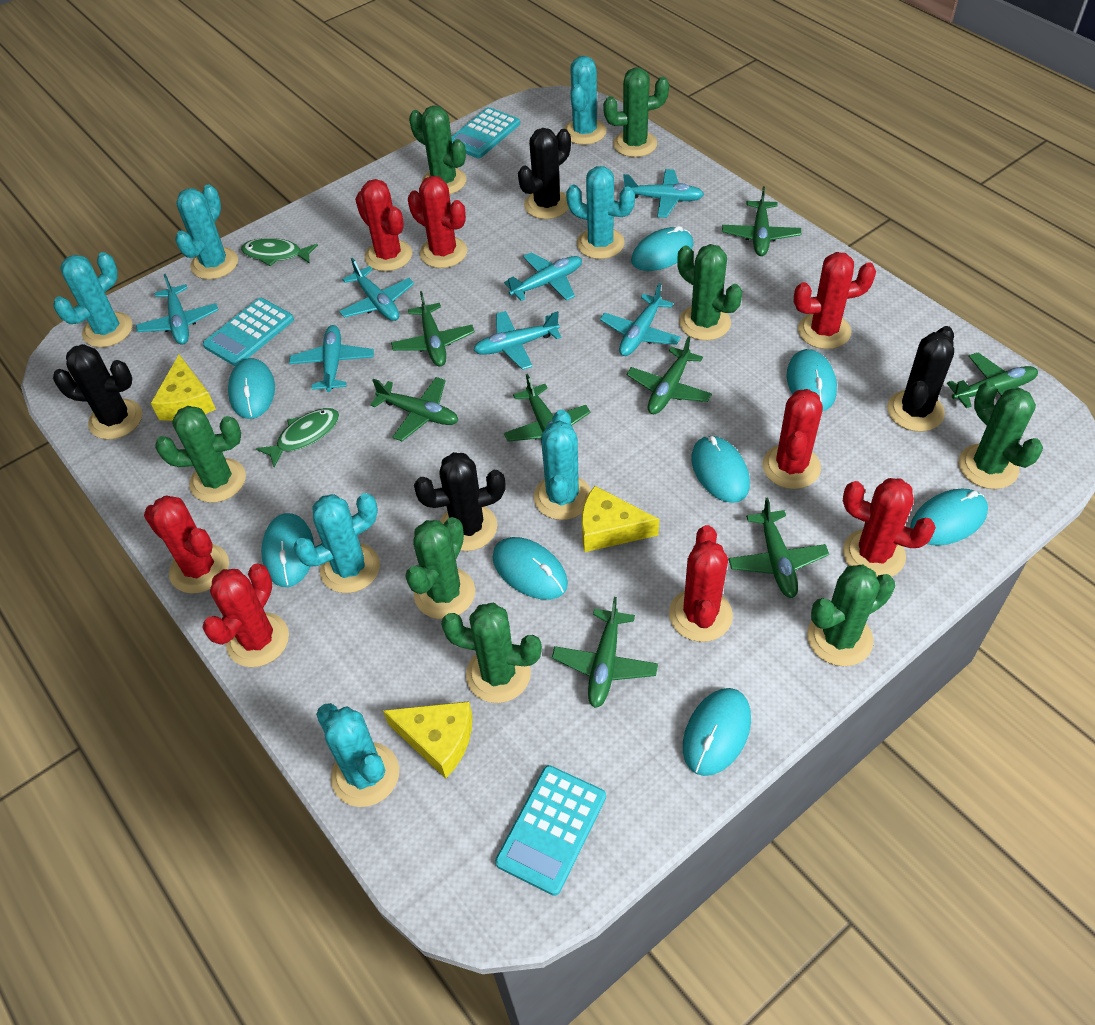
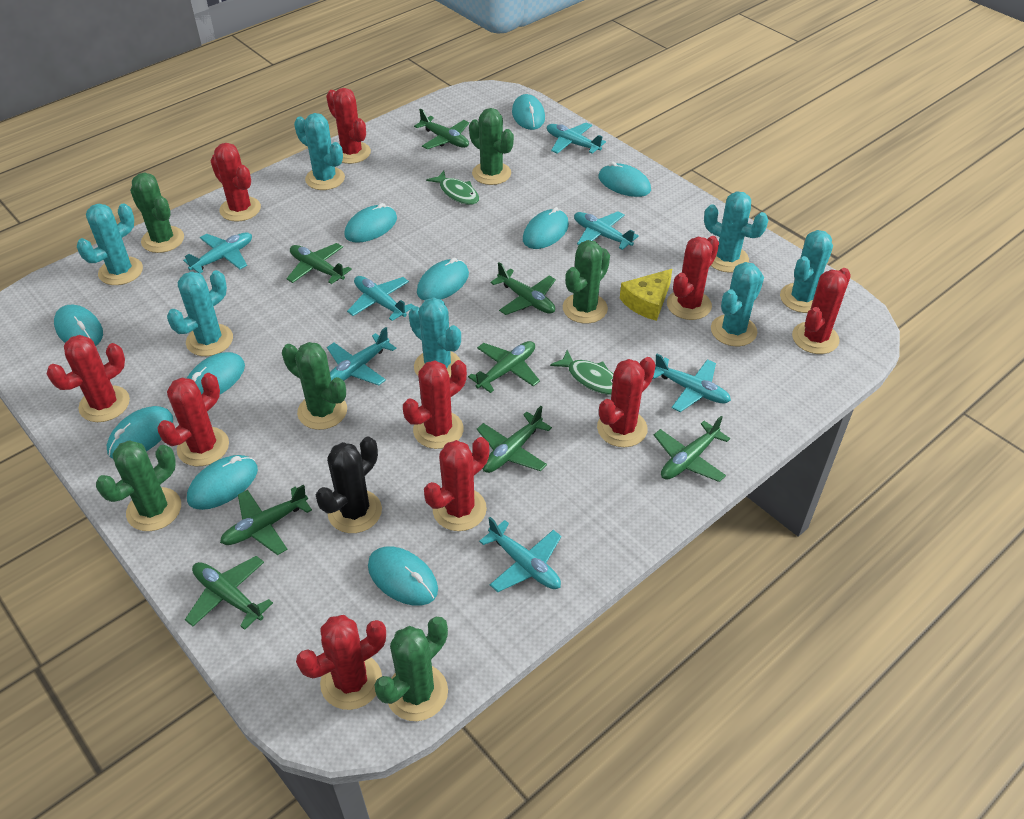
black cactus: [53,344,142,440] [414,452,506,551] [518,128,571,219] [887,326,954,432] = 4 -> [316,437,382,533] = 1
green cactus: [155,406,246,503] [406,517,475,619] [409,105,466,194] [441,603,542,703] [603,67,669,157] [677,244,742,341] [807,564,895,666] [959,381,1043,489] = 8 -> [96,440,181,531] [130,173,184,253] [282,342,347,430] [374,617,448,721] [469,108,514,185] [563,240,610,324] = 6
red cactus: [144,495,229,594] [202,564,289,667] [355,179,412,271] [408,176,467,268] [669,525,733,642] [763,389,823,489] [793,252,876,349] [843,478,936,577] = 8 -> [47,335,130,422] [157,373,229,466] [211,143,261,222] [296,615,386,710] [326,88,371,164] [403,360,467,449] [424,437,489,531] [597,357,656,447] [667,236,719,320] [792,268,851,354] = 10
turquoise calculator: [203,298,294,366] [451,107,520,158] [495,765,606,896] = 3 -> none = 0
turquoise mouse: [228,358,275,419] [261,513,314,587] [492,537,568,600] [631,226,694,271] [683,688,751,776] [691,436,750,503] [787,349,837,411] [910,488,988,546] = 8 -> [54,304,103,346] [107,406,173,458] [187,352,245,395] [187,455,258,510] [344,203,397,243] [368,546,438,606] [417,257,469,301] [512,94,545,130] [523,207,569,249] [598,162,651,197] = 10
yellow cheese: [151,355,216,421] [383,701,472,778] [582,486,659,552] = 3 -> [620,269,672,321] = 1

